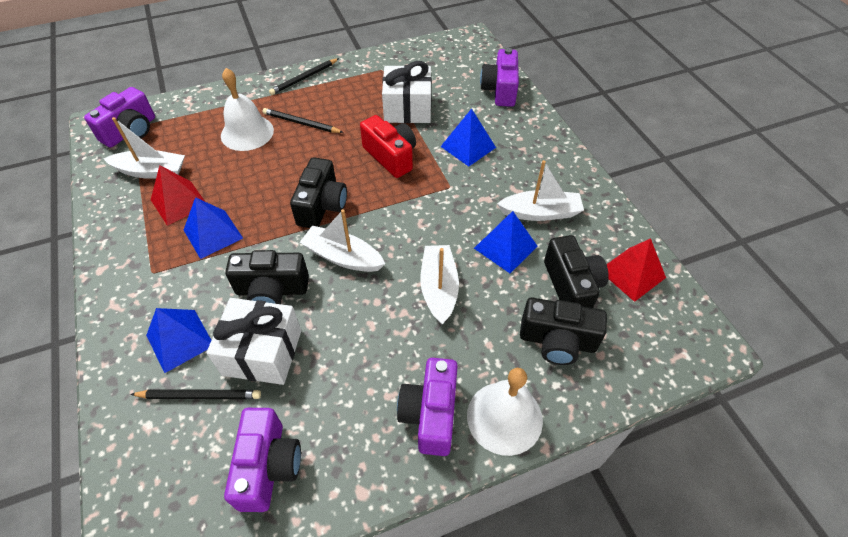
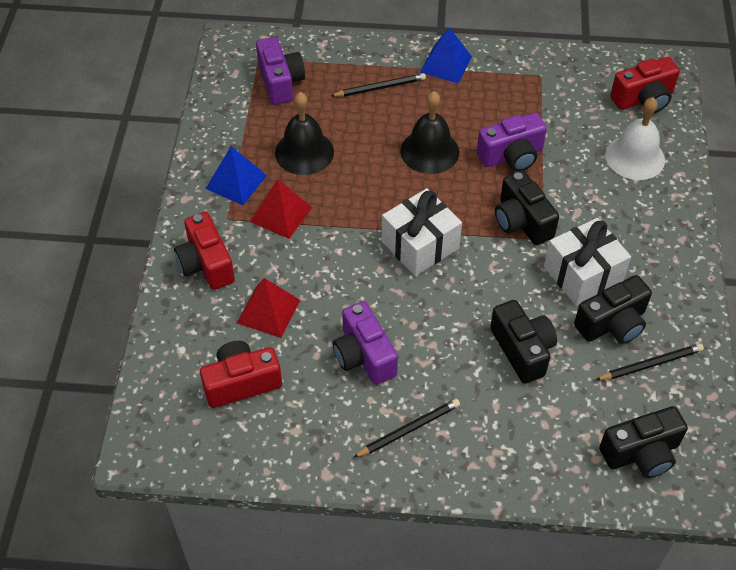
black bell: none = 0 -> [275,92,334,175] [400,91,459,174] = 2
blue pyramid: [146,308,211,373] [184,197,243,259] [440,108,496,167] [474,211,538,273] = 4 -> [206,146,267,205] [420,27,472,84] = 2
purple camera: [84,87,155,148] [224,408,301,512] [397,358,458,456] [480,48,519,107] = 4 -> [256,37,305,105] [332,301,398,385] [477,113,547,171] = 3
red camera: [360,115,416,178] = 1 -> [174,212,235,290] [200,341,282,408] [610,57,680,113] = 3
white bell: [221,68,274,151] [467,368,543,456] = 2 -> [605,97,665,180] = 1
white boat: [103,117,185,179] [299,209,385,272] [420,245,459,325] [497,160,584,221] = 4 -> none = 0

